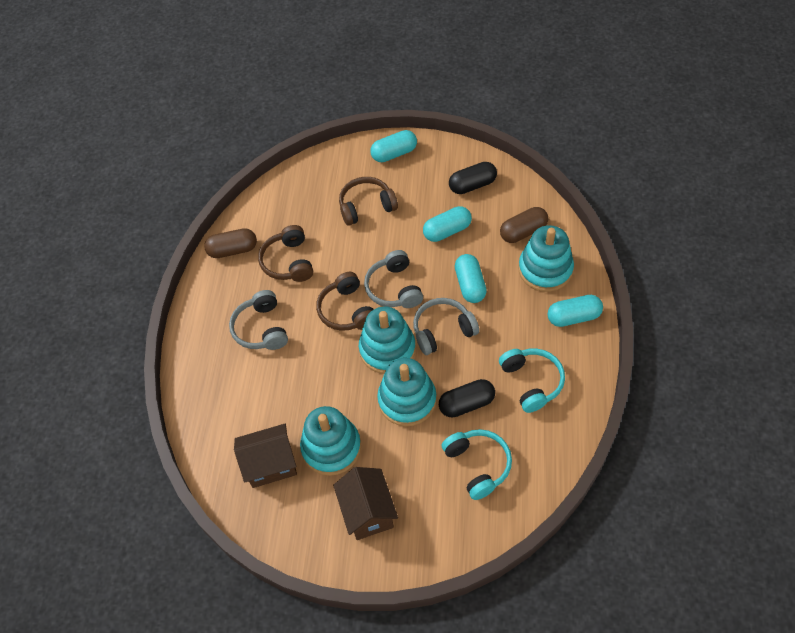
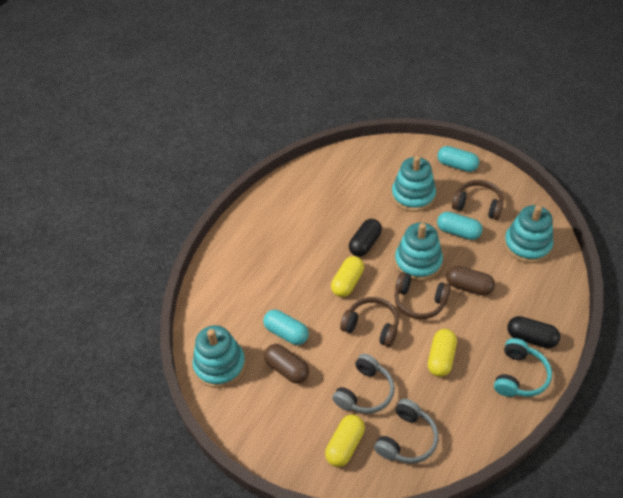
brown house: [234,424,297,488] [333,467,398,540] = 2 -> none = 0
grey headphones: [229,290,288,350] [364,250,423,308] [413,298,479,355] = 3 -> [332,354,395,414] [374,399,439,464] = 2
turquoise capsule: [370,130,417,162] [423,206,472,242] [455,254,487,303] [547,295,603,327] = 4 -> [263,310,309,345] [437,146,479,172] [437,212,483,240] = 3
turquoise headphones: [442,429,512,500] [499,349,565,413] = 2 -> [494,338,552,397] = 1
yellow capsule: none = 0 -> [325,415,365,467] [331,256,364,297] [428,329,457,377] = 3

